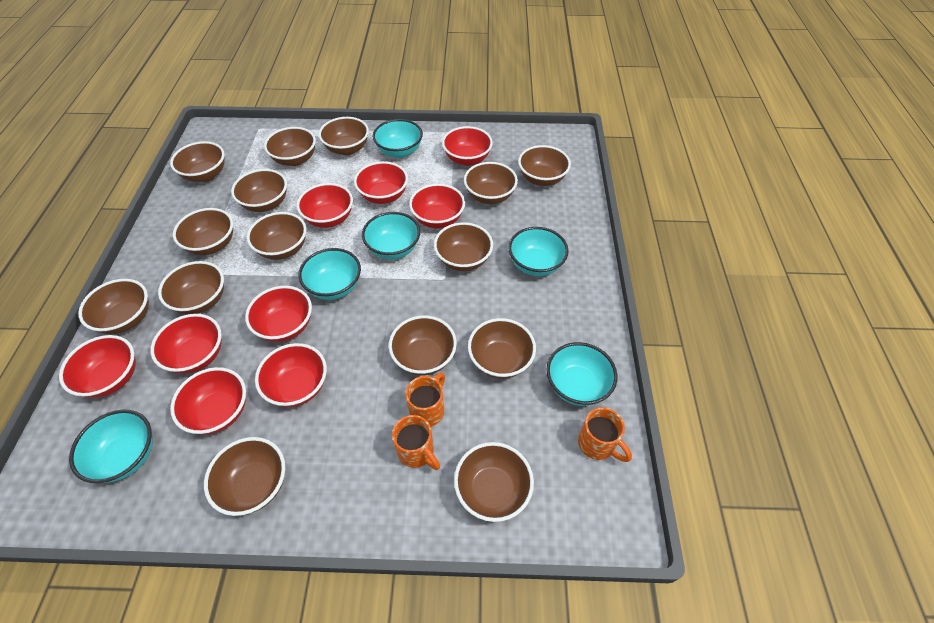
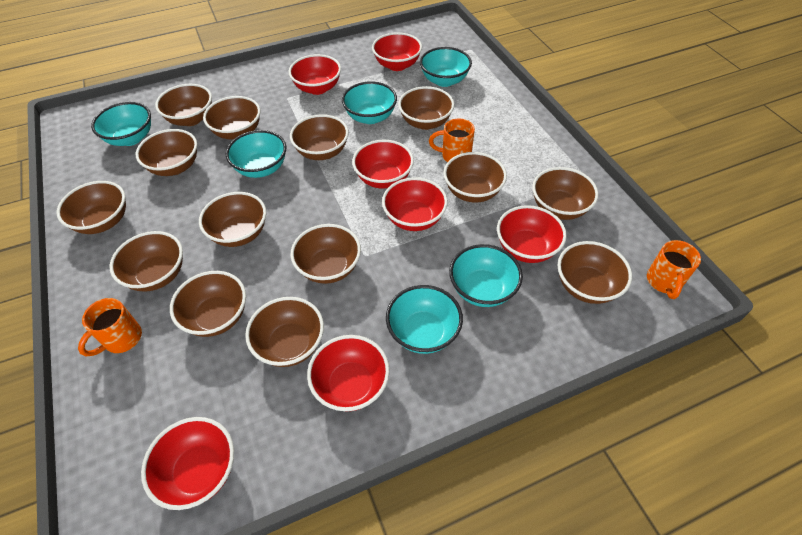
brown bowl: [78,279,149,334] [158,261,224,314] [170,141,225,182] [173,208,233,255] [204,437,285,516] [231,169,287,212] [247,212,306,260] [264,127,316,166] [319,117,369,155] [389,315,457,376] [434,222,493,271] [454,442,534,522] [464,162,518,204] [468,318,536,379] [518,145,571,186] = 15 -> [56,181,126,234] [110,231,183,291] [135,129,197,176] [155,84,212,126] [170,271,246,337] [199,192,266,247] [203,96,261,140] [245,297,324,367] [290,114,349,160] [290,224,361,284] [398,86,454,130] [444,152,507,203] [532,167,599,220] [557,241,632,304] = 14
red bowl: [59,335,136,398] [150,314,222,374] [170,367,246,435] [245,286,312,342] [255,343,327,407] [297,183,353,228] [354,161,408,204] [409,184,465,228] [442,126,493,166] = 9 -> [141,417,234,510] [289,54,341,95] [307,335,390,412] [352,140,414,189] [372,32,422,71] [382,177,448,231] [497,205,567,263] = 7

